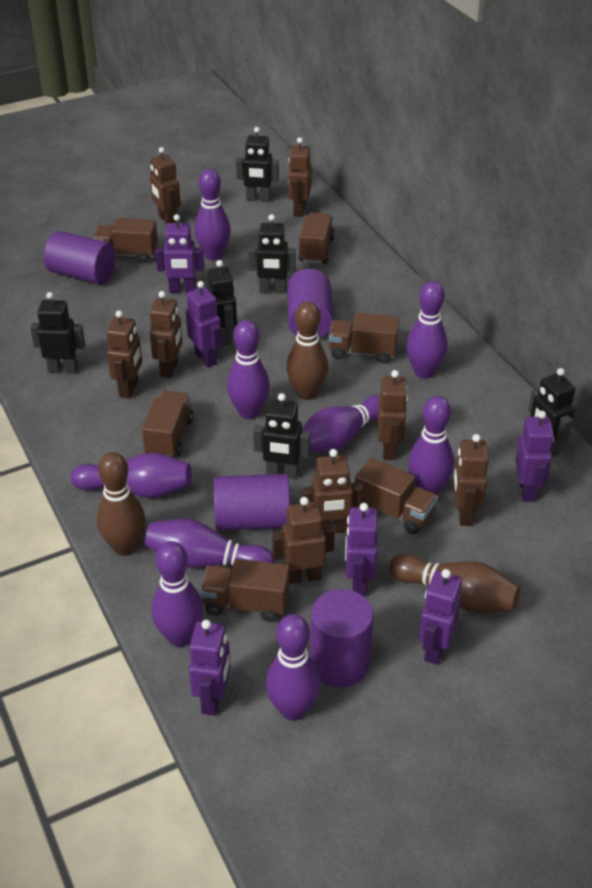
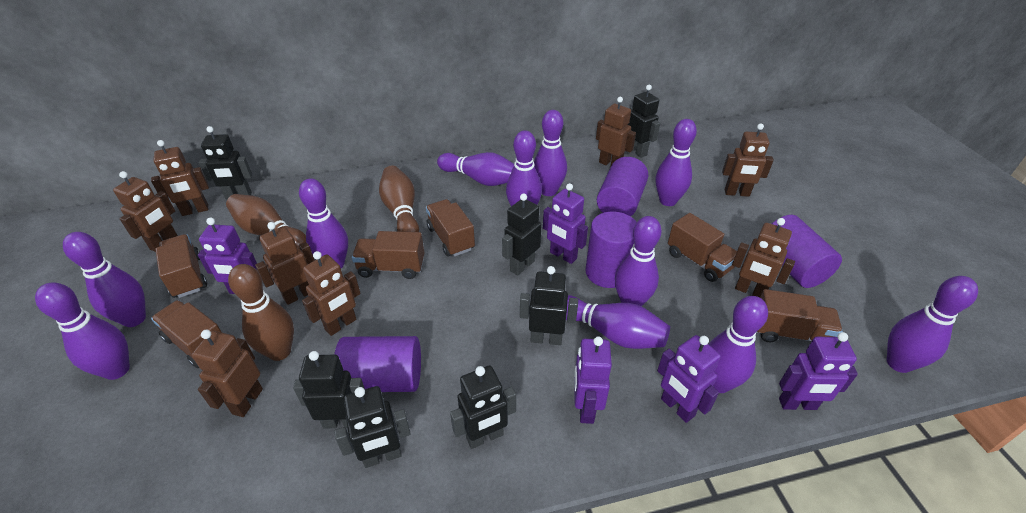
black robot: [30,292,85,374] [207,260,237,346] [236,127,279,202] [248,214,296,293] [253,393,310,479] [528,368,575,457] = 6 -> [199,126,252,199] [293,351,365,429] [334,386,411,468] [450,366,516,449] [502,193,542,275] [520,266,578,345] [628,85,660,158] = 7
purple bowling pin: [71,452,192,498] [145,519,275,568] [151,541,204,647] [194,169,231,261] [227,320,270,419] [266,614,321,721] [302,395,379,452] [406,281,448,379] [408,396,454,495] = 9 -> [35,282,130,380] [63,232,146,327] [299,178,348,268] [437,152,514,186] [506,130,542,206] [534,110,567,196] [566,295,670,349] [615,216,662,306] [656,119,697,206] [709,296,768,393] [887,276,978,373] = 11
purple robot: [155,214,204,293] [186,281,222,368] [189,620,231,716] [345,503,377,597] [419,569,462,665] [515,411,554,502] = 6 -> [198,218,257,294] [543,183,588,264] [574,336,612,424] [657,335,721,423] [779,332,858,410] = 5

